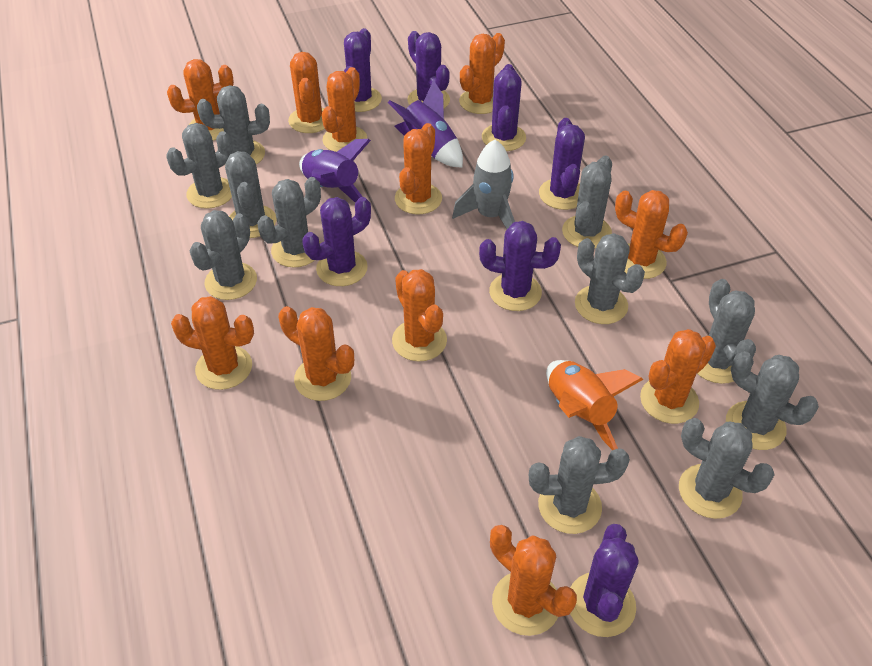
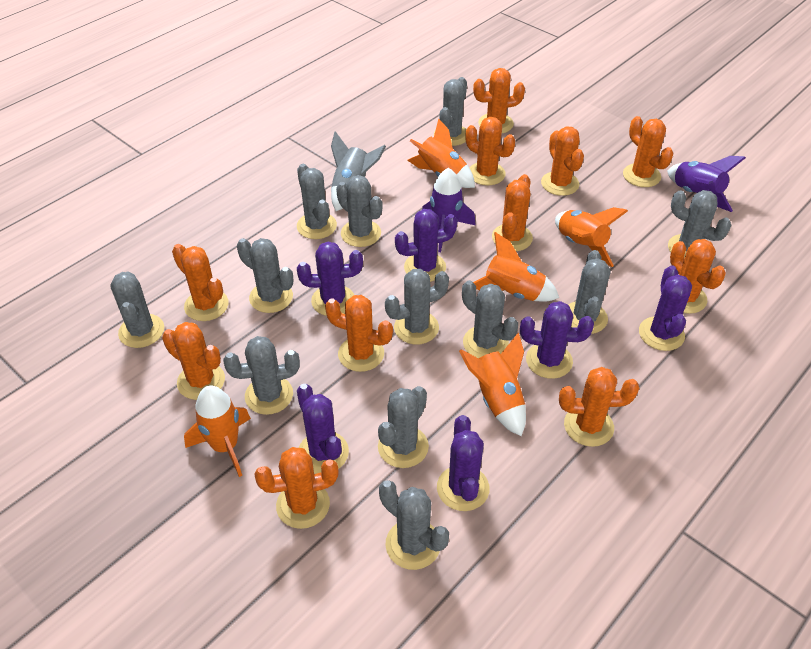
grey cactus: [167,123,233,209] [189,210,257,300] [197,85,270,164] [225,151,276,238] [257,177,321,268] [529,436,630,534] [562,155,612,249] [575,233,645,324] [679,418,775,519] [697,279,756,384] [726,351,819,450] = 11 -> [110,272,164,348] [223,336,300,415] [237,238,293,313] [297,164,337,239] [336,175,383,247] [378,386,429,468] [379,480,449,570] [385,269,449,345] [434,77,467,146] [462,280,518,358] [569,250,610,334] [668,190,731,258] = 12
orange rocket: [546,360,644,450] = 1 -> [184,385,251,477] [407,119,475,188] [459,332,526,436] [473,232,559,302] [555,207,628,267] = 5
purple cactus: [302,197,371,286] [344,28,382,112] [407,31,450,108] [479,221,561,311] [482,64,526,151] [539,118,585,210] [570,524,639,637] = 7 -> [297,242,363,316] [297,384,349,474] [395,209,457,282] [437,415,490,511] [520,301,594,379] [639,266,692,351] = 6

